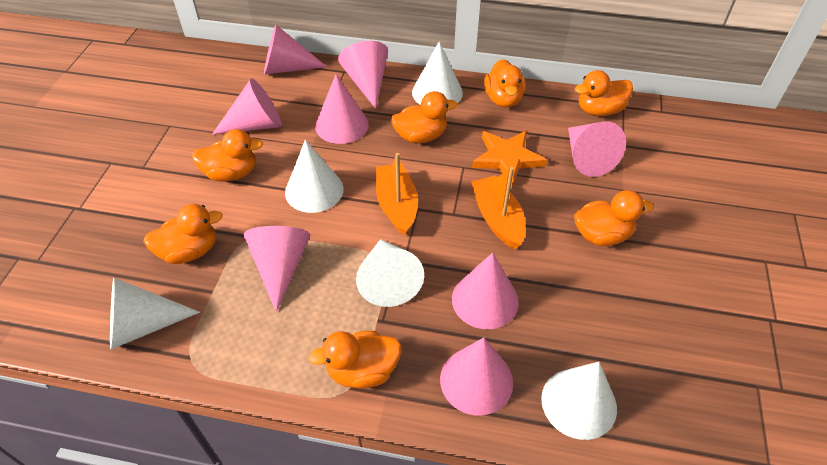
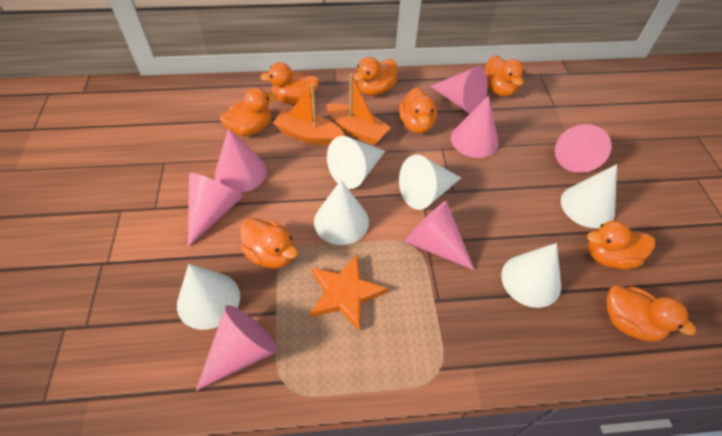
orange duck: [143,204,223,264] [192,129,263,181] [308,331,401,388] [391,91,458,143] [484,59,526,108] [574,190,654,246] [575,70,633,116] = 7 -> [220,87,277,136] [240,218,298,269] [260,62,319,105] [353,57,397,96] [399,88,437,134] [485,55,525,97] [587,221,655,269] [607,285,696,342] = 8
pink cone: [212,78,282,135] [244,226,310,312] [264,25,327,75] [315,74,369,144] [338,41,388,109] [440,337,513,416] [452,253,519,329] [568,121,626,177] = 8 -> [188,173,243,247] [196,305,278,391] [215,128,267,193] [405,201,474,270] [430,66,488,114] [450,95,499,158] [555,124,612,173] = 7
white cone: [110,278,200,350] [285,140,344,213] [356,239,424,307] [412,41,463,105] [541,362,617,440] = 5 -> [177,264,240,330] [314,180,369,245] [327,136,385,189] [399,155,461,210] [501,243,561,308] [561,164,617,228] = 6

